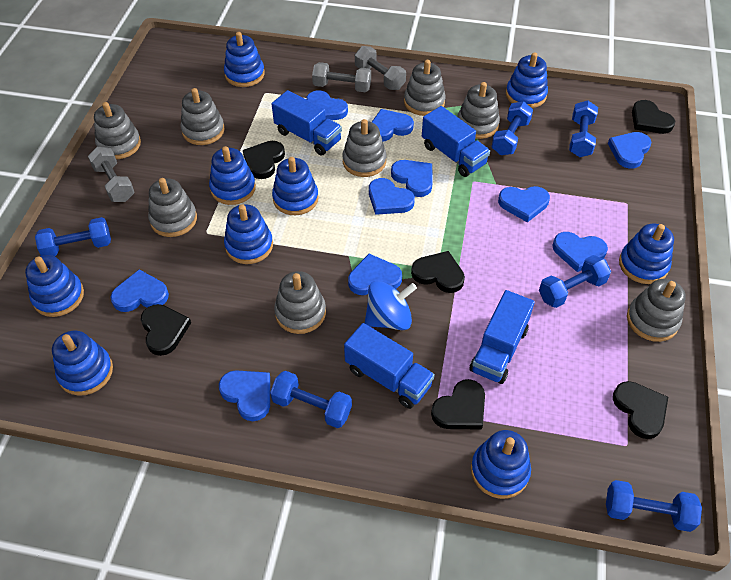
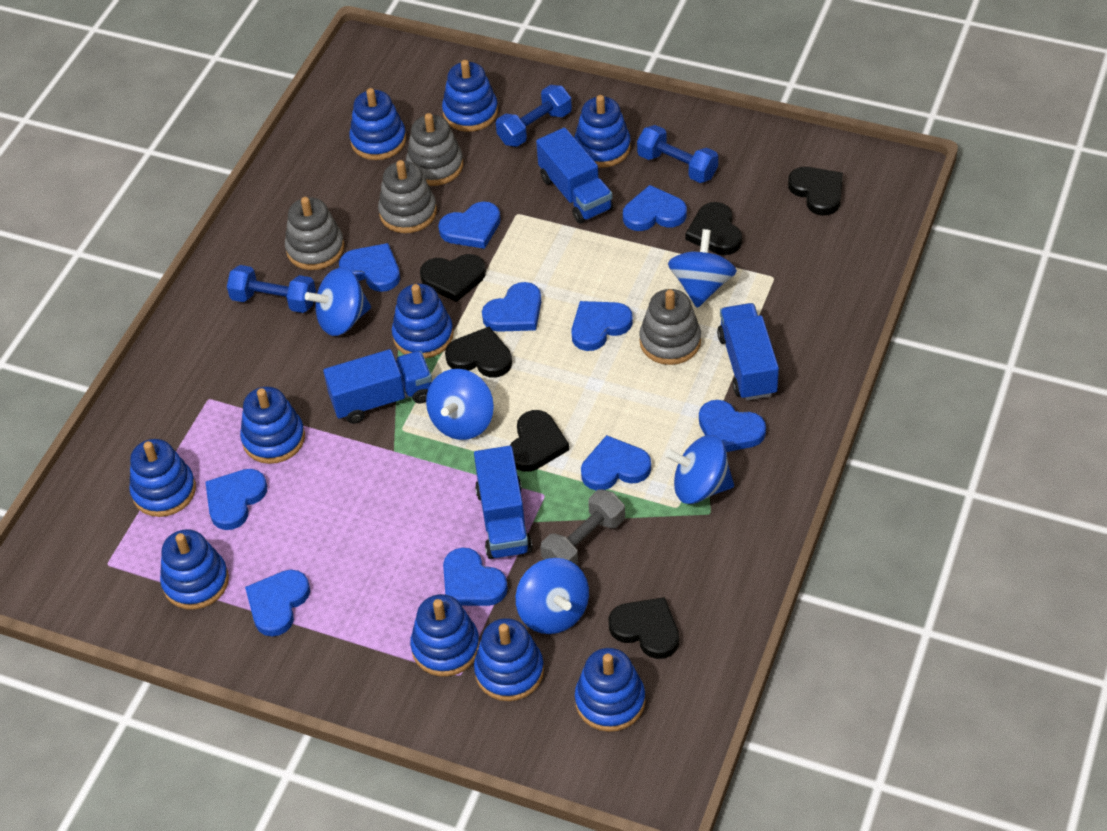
blue dumbbell: [35,217,111,256] [270,371,352,428] [491,101,533,155] [539,255,611,308] [569,101,598,157] [606,480,702,532] = 6 -> [227,265,316,313] [496,85,572,147] [637,125,718,183] = 3
blue spinning top: [365,281,417,330] = 1 -> [305,267,371,336] [426,369,494,440] [516,558,589,634] [665,435,734,504] [668,229,737,308] = 5
blue stacking toy: [25,255,84,317] [52,331,113,396] [209,146,256,205] [224,32,265,87] [224,204,273,264] [272,157,319,215] [471,430,531,499] [506,52,548,108] [619,224,674,284] = 9 -> [129,439,196,517] [160,529,229,609] [240,387,305,464] [349,88,406,160] [392,284,454,358] [410,594,480,676] [442,60,498,132] [474,618,544,701] [574,95,631,168] [575,648,645,732] = 10
grey dumbbell: [88,147,135,202] [312,62,371,92] [355,46,406,90] = 3 -> [541,489,625,565] = 1
grey stacking toy: [94,102,141,159] [148,178,197,237] [180,88,225,145] [274,271,326,334] [342,119,387,177] [404,60,446,116] [457,82,500,139] [627,279,686,342] = 8 -> [285,197,344,270] [378,160,437,233] [406,113,463,186] [639,289,701,365] = 4

